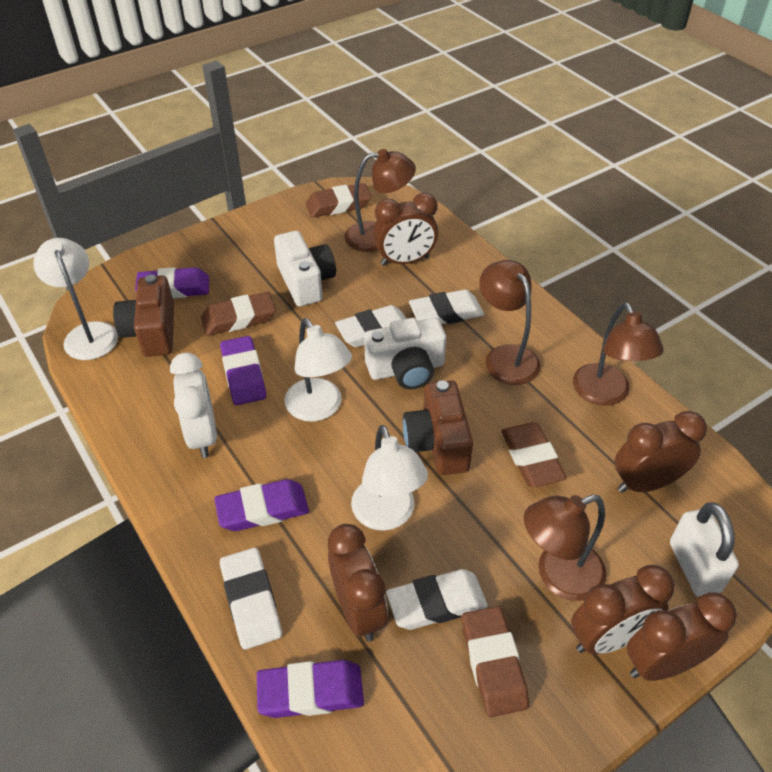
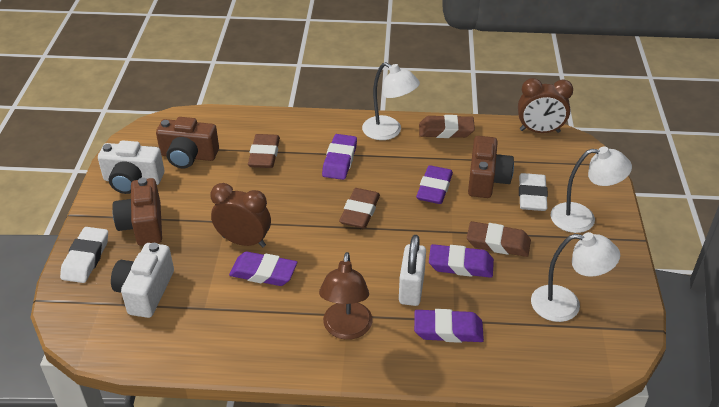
brown camera: [113,274,174,357] [403,380,473,475] = 2 -> [112,178,162,246] [156,117,219,168] [468,136,514,198] = 3
brown clock: [328,524,388,642] [373,193,438,266] [571,565,675,654] [615,411,707,493] [627,592,737,681] = 5 -> [210,183,271,247] [518,78,573,133] = 2
brown lamp: [345,149,416,252] [479,260,541,385] [524,495,607,601] [573,303,664,406] = 4 -> [319,252,373,340] = 1
purple eraser: [135,267,209,299] [214,479,309,531] [220,336,266,405] [257,660,364,718] = 4 -> [229,252,297,286] [322,134,357,180] [414,309,484,343] [416,165,453,204] [429,244,494,278] = 5
white clock: [170,353,217,458] = 1 -> none = 0
white eraser: [220,548,282,650] [335,305,407,347] [386,569,488,630] [409,290,484,324] = 4 -> [60,227,108,283] [519,173,548,211] = 2

